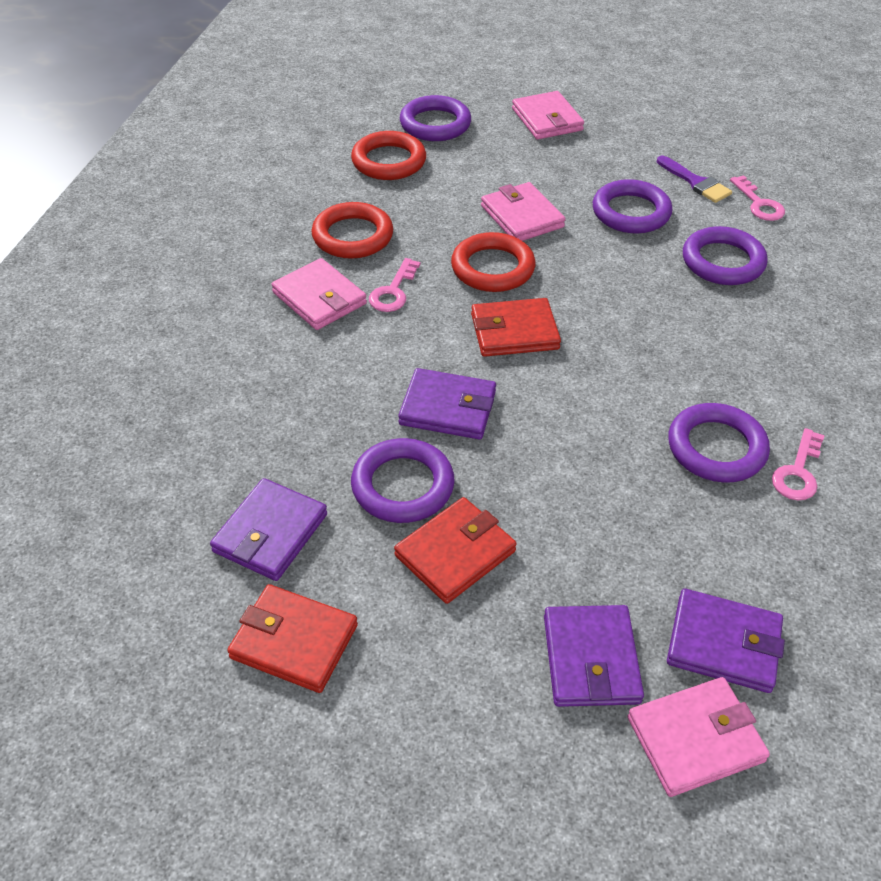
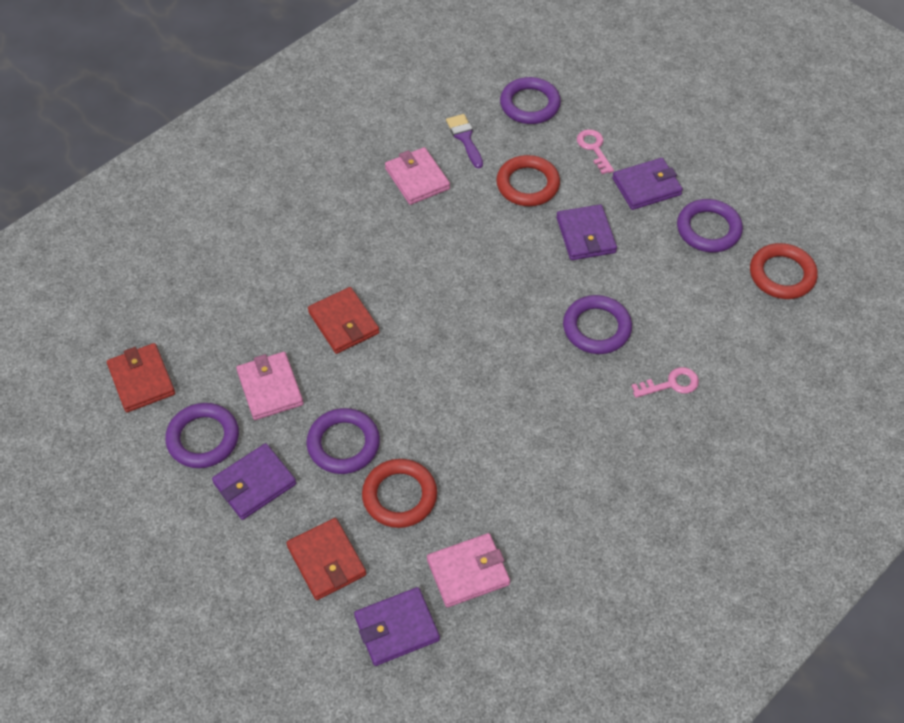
pink key: [369,258,420,312] [730,175,785,221] [772,428,825,500] = 3 -> [577,129,614,174] [632,367,699,398] = 2
pink wallet: [271,258,367,330] [481,182,565,241] [512,91,584,139] [628,677,770,797] = 4 -> [236,352,304,420] [385,147,450,205] [427,533,510,607] = 3

